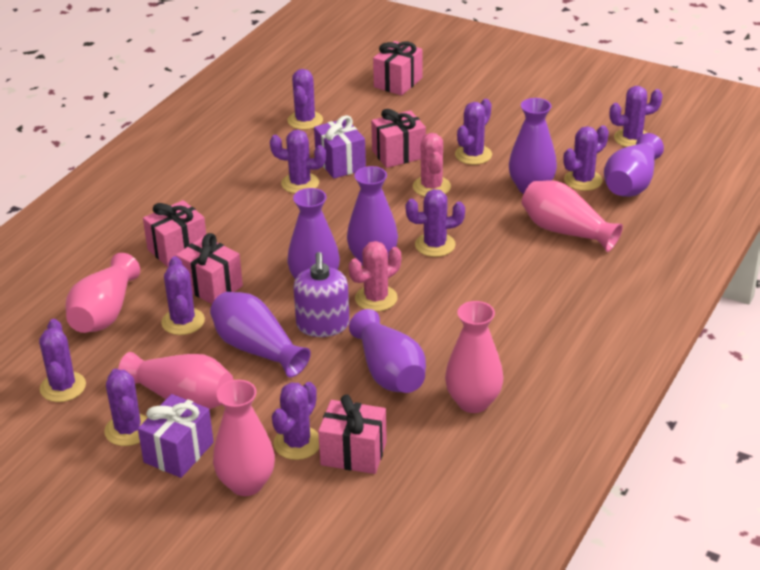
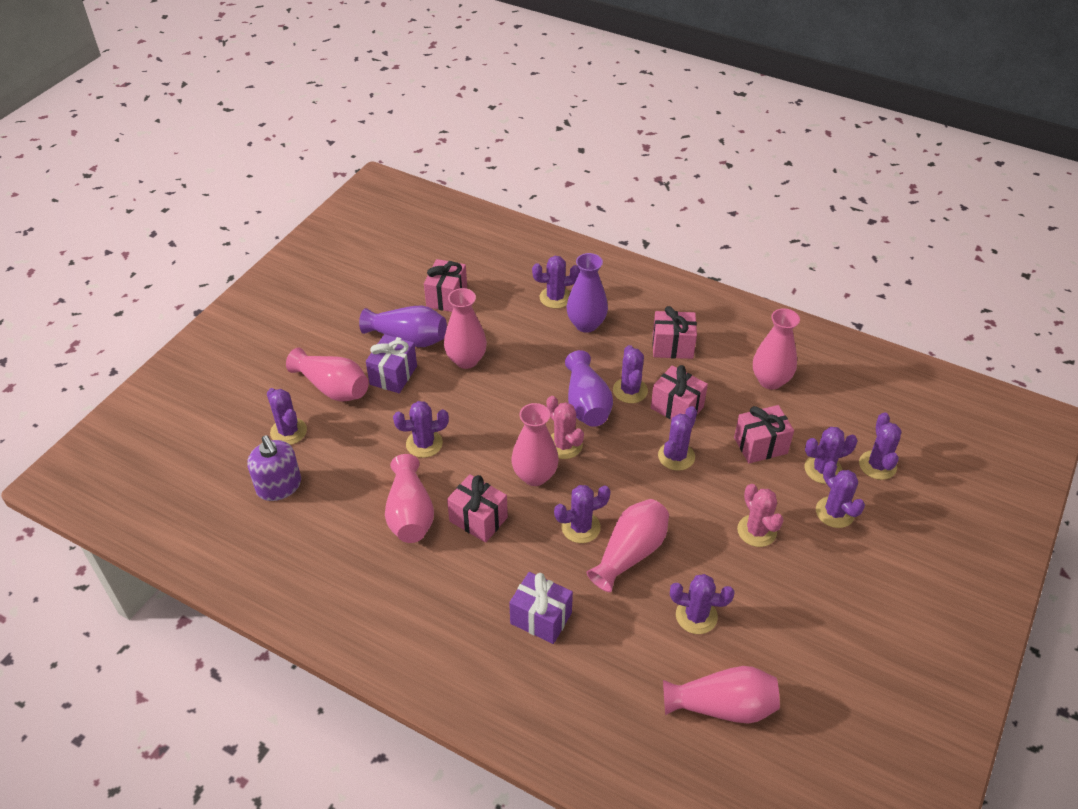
pink vase: [65,253,140,333] [118,352,233,410] [213,380,275,496] [445,301,503,413] [522,180,623,252] = 5 -> [286,348,369,402] [385,454,434,543] [444,288,487,369] [511,403,559,486] [587,499,669,592] [663,666,780,724] [753,308,800,390] = 7
purple vase: [210,292,311,377] [288,188,340,279] [347,166,398,266] [349,309,426,393] [509,98,557,194] [604,133,664,197] = 6 -> [359,305,447,347] [565,350,613,427] [567,253,608,333] = 3

